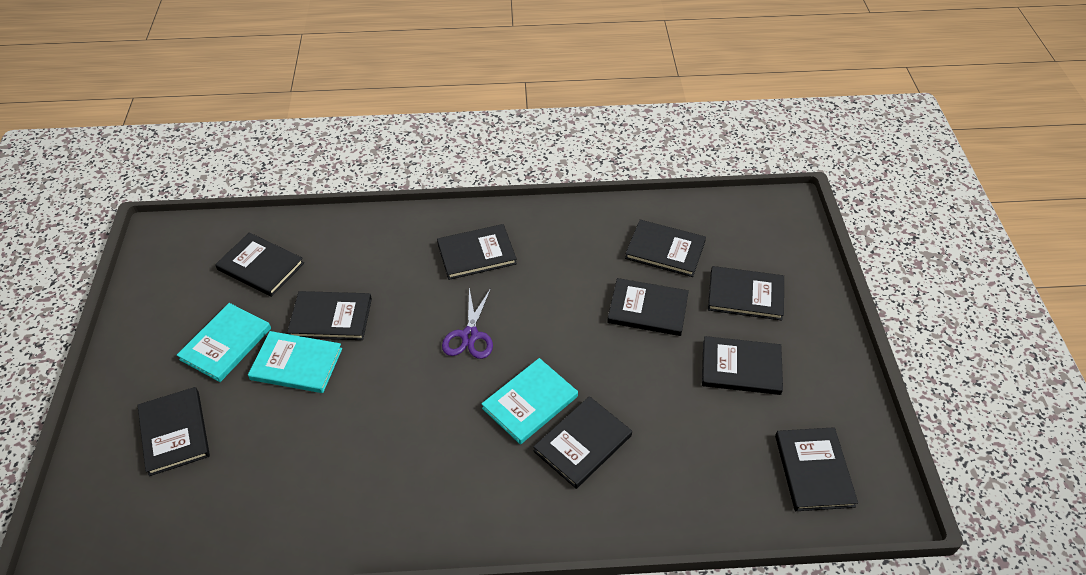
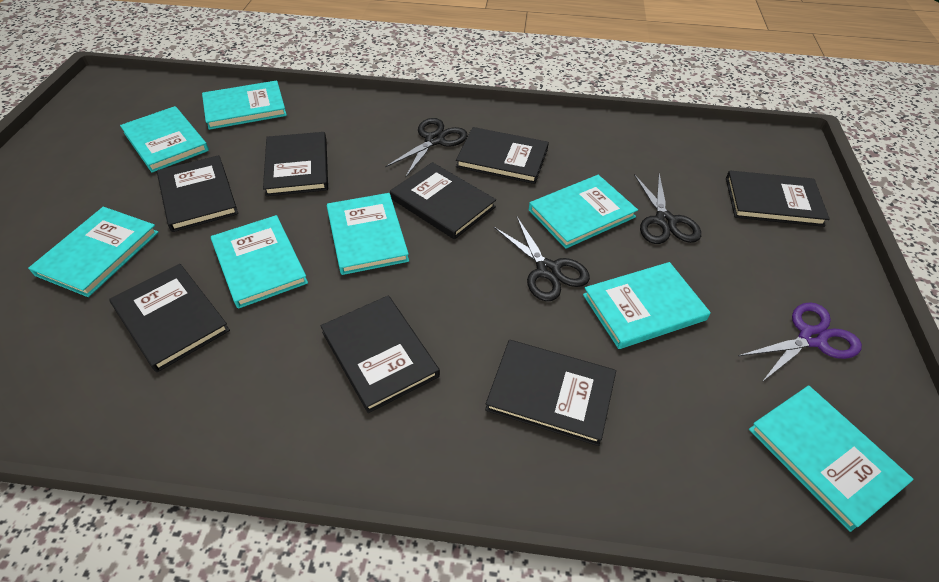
black book: [137,387,210,476] [215,232,304,297] [287,291,372,340] [437,224,517,280] [533,396,632,489] [607,278,689,336] [625,220,706,277] [702,336,783,395] [708,266,784,321] [775,427,858,511] = 10 -> [109,264,230,372] [157,155,238,232] [263,132,328,196] [320,296,440,413] [390,162,496,239] [456,127,549,184] [485,340,616,446] [726,170,830,227] = 8
black scissors: none = 0 -> [385,118,468,178] [494,217,590,301] [634,173,701,244] = 3
turquoise book: [177,303,271,382] [248,331,342,393] [482,358,578,444] = 3 -> [28,207,159,297] [120,106,209,173] [202,80,287,130] [211,215,308,309] [327,193,409,275] [529,175,638,249] [583,262,711,349] [749,385,914,532] = 8

